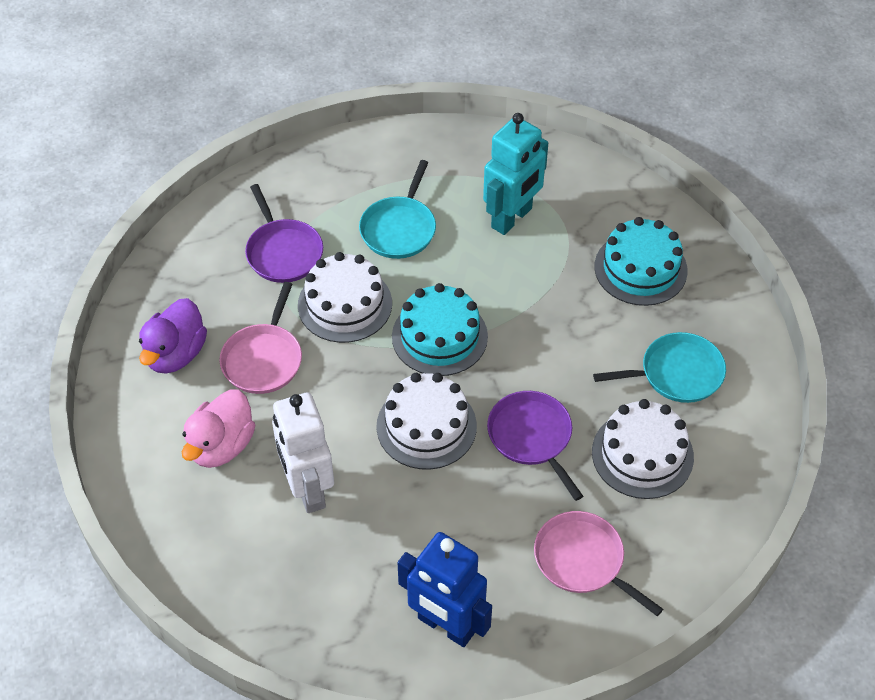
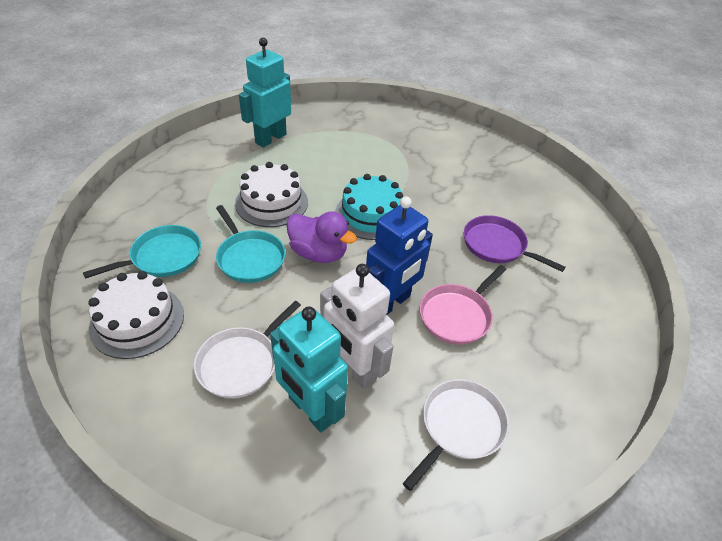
pink duck: [182,389,255,468] = 1 -> none = 0
pink pan: [219,282,302,394] [534,511,663,616] = 2 -> [419,265,507,345] = 1
purple pan: [245,184,323,283] [487,391,583,501] = 2 -> [464,215,566,272] = 1
turquoise cake: [392,283,488,376] [595,217,688,306] = 2 -> [335,174,403,240] = 1
turquoise robot: [483,113,548,235] = 1 -> [239,38,291,147] [270,306,348,432] = 2
white cake: [298,252,392,343] [376,373,477,470] [592,399,694,499] = 3 -> [88,271,184,359] [235,162,308,227] = 2
white pan: none = 0 -> [194,301,301,399] [403,379,509,491] = 2

